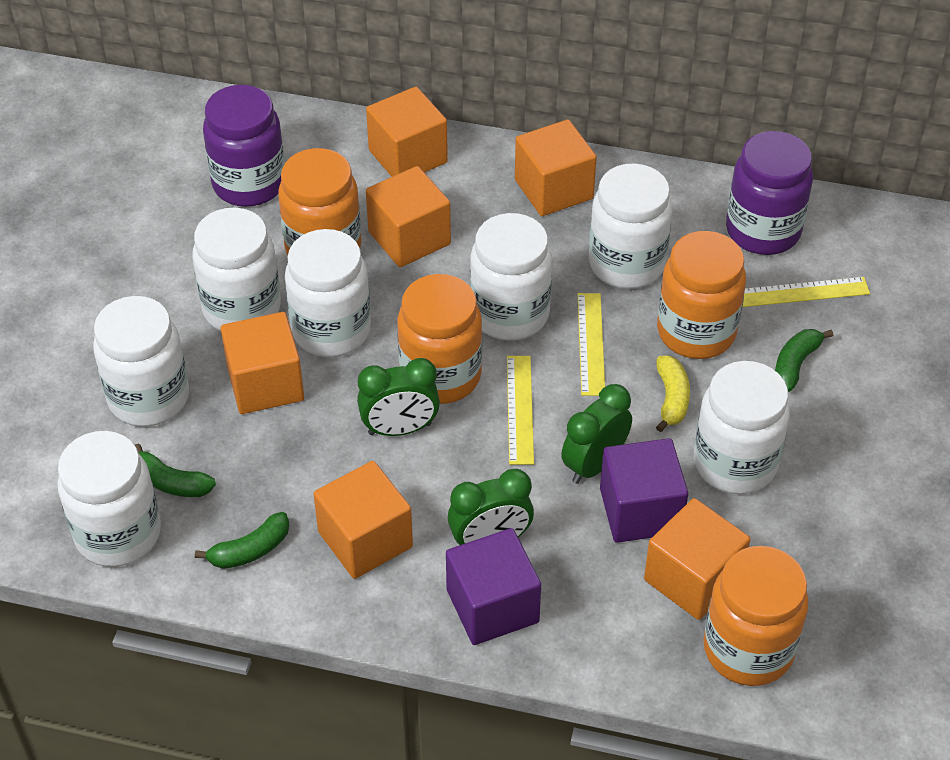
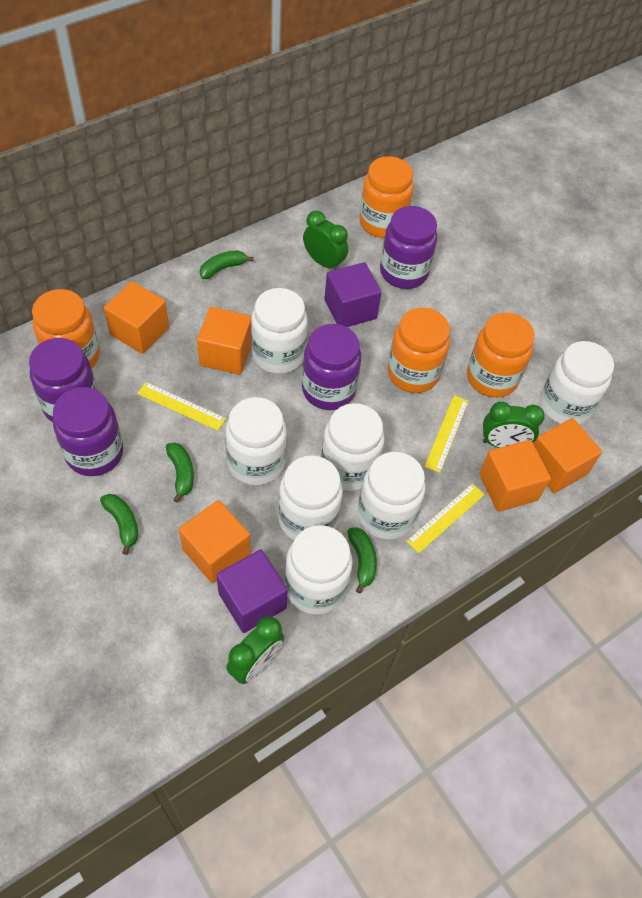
green banana: [135,444,216,497] [195,512,289,569] [775,329,833,392] = 3 -> [100,494,138,555] [166,443,194,503] [200,250,254,279] [347,527,377,594] = 4
orange cube: [220,312,304,414] [314,461,413,579] [366,87,448,177] [366,166,451,267] [515,119,597,216] [644,498,750,620] = 6 -> [104,281,169,354] [179,500,250,583] [197,307,252,375] [479,440,551,512] [534,418,602,493] = 5
purple jar: [203,85,285,207] [726,131,813,255] = 2 -> [29,338,97,422] [53,387,123,476] [302,324,361,410] [380,206,437,289] = 4
yellow banana: [656,356,690,432] = 1 -> none = 0

